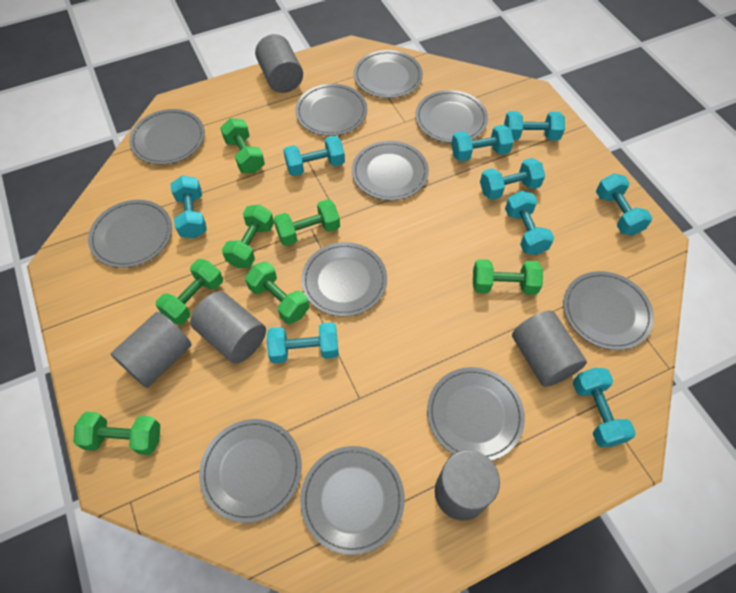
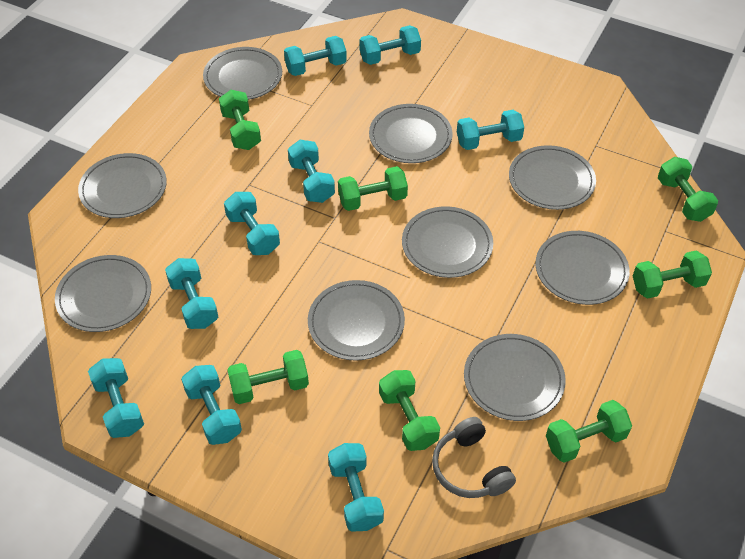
grey cylinder: [111,312,192,388] [190,291,266,363] [255,34,303,93] [435,450,500,521] [512,311,587,387] = 5 -> none = 0
grey headphones: none = 0 -> [432,417,516,498] = 1
grey plate: [88,200,172,268] [129,109,205,165] [199,419,302,523] [295,84,367,136] [300,446,405,555] [301,242,387,317] [352,141,429,200] [354,50,423,98] [415,90,488,143] [427,367,525,461] [563,271,654,350] = 11 -> [55,255,151,332] [78,153,167,218] [203,47,282,100] [308,280,405,361] [369,104,453,163] [402,206,493,278] [464,334,566,421] [509,145,596,210] [535,231,630,305] = 9

